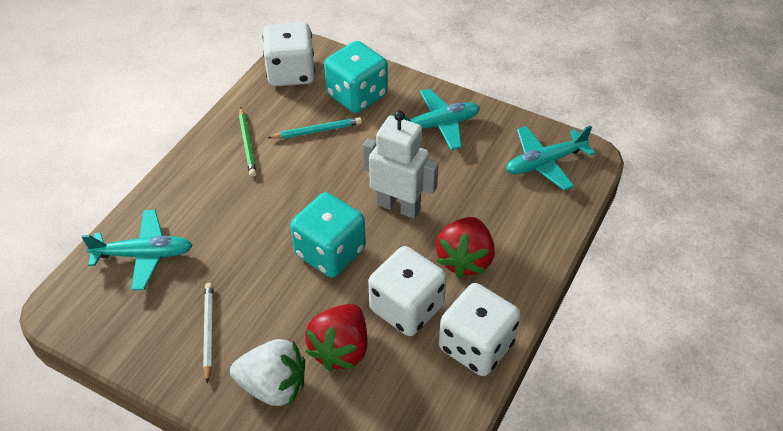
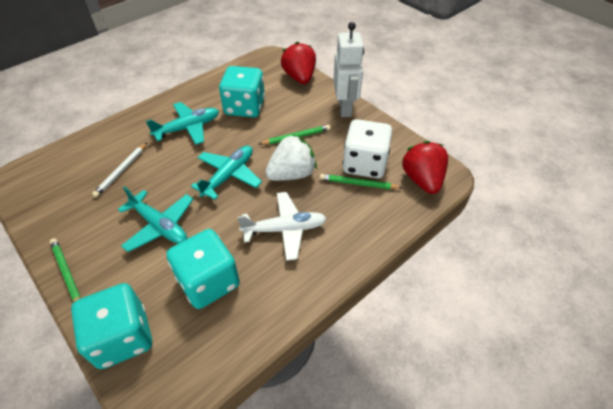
green pencil: [239,107,257,177] = 1 -> [50,238,81,302] [259,125,331,145] [320,174,402,189] = 3
turquoise dice: [290,192,366,278] [324,41,388,113] = 2 -> [71,283,152,369] [166,229,240,309] [219,66,265,117] = 3
turquoise pencil: [267,117,362,139] = 1 -> none = 0
white dice: [263,22,315,86] [368,246,447,336] [439,283,521,376] = 3 -> [342,119,392,179] = 1
white plane: none = 0 -> [237,192,327,261] = 1

